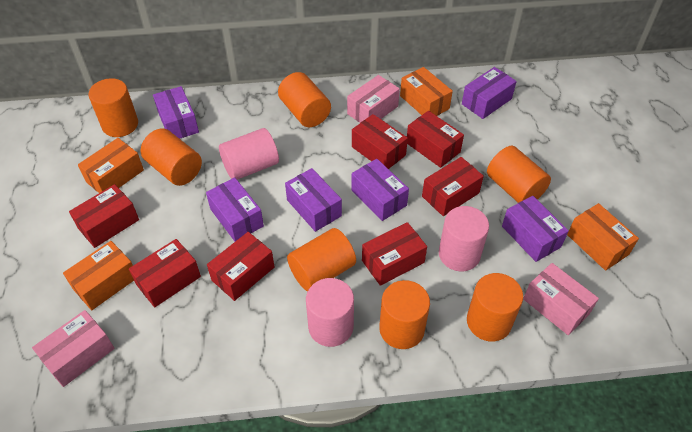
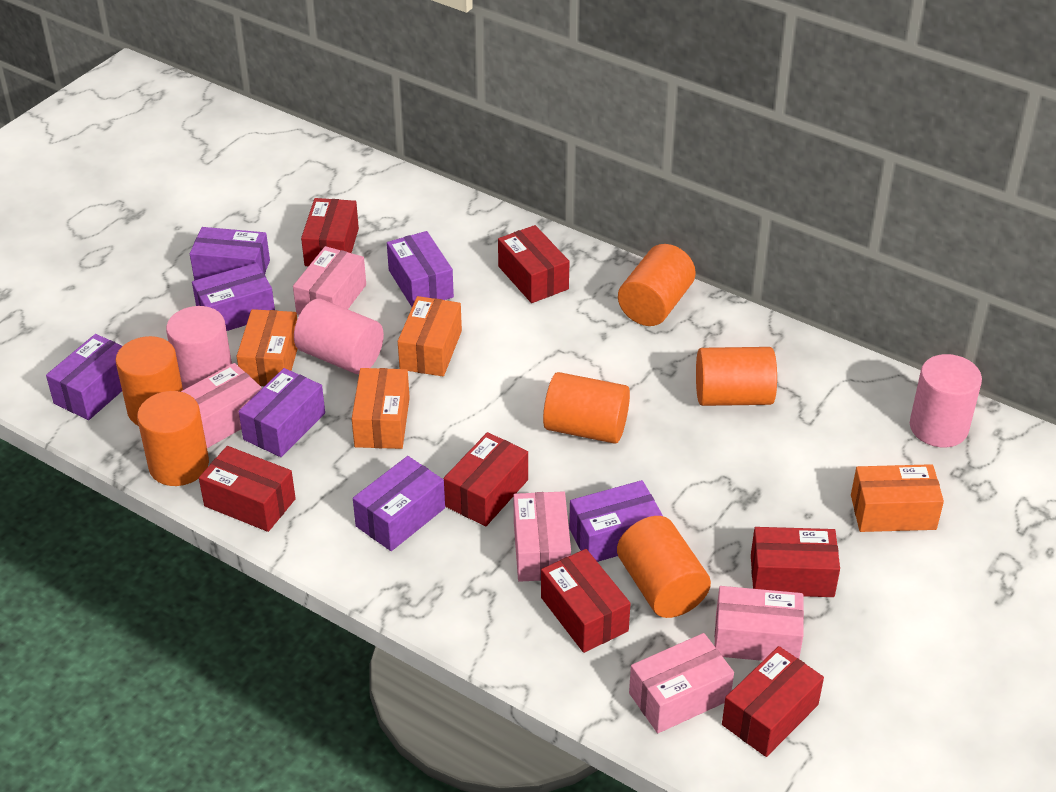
orange cylinder: [88,78,138,137] [141,128,202,186] [278,72,331,127] [287,228,356,291] [379,280,430,349] [467,273,523,342] [487,146,551,203] = 7 -> [115,336,183,426] [137,391,209,486] [543,372,630,444] [617,516,711,618] [618,244,696,326] [696,347,777,406] = 6
pink box: [32,310,115,387] [347,75,400,123] [523,263,599,335] = 3 -> [181,363,262,448] [293,246,366,315] [514,491,571,582] [629,633,734,733] [715,586,804,661] = 5
purple box: [153,86,199,139] [206,177,264,241] [285,168,342,232] [351,159,409,221] [462,67,517,119] [502,196,569,262] = 6 -> [46,334,122,420] [190,227,270,280] [192,263,275,331] [238,368,325,457] [353,456,445,551] [387,231,454,307] [569,480,663,562] = 7

